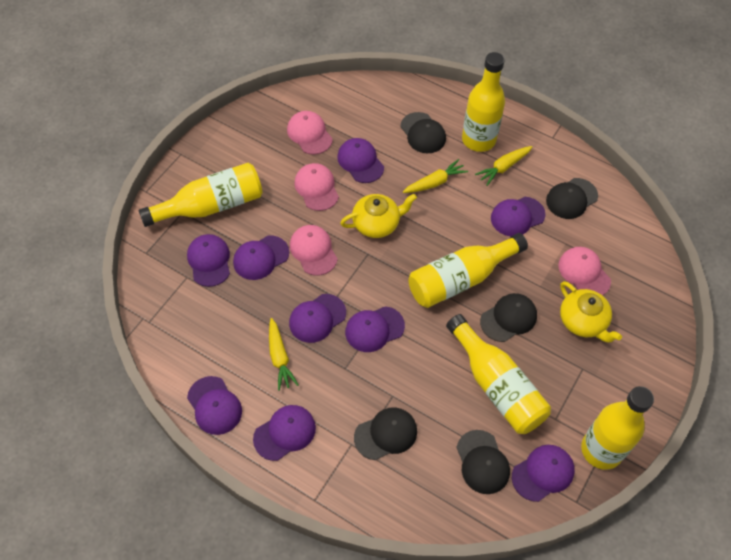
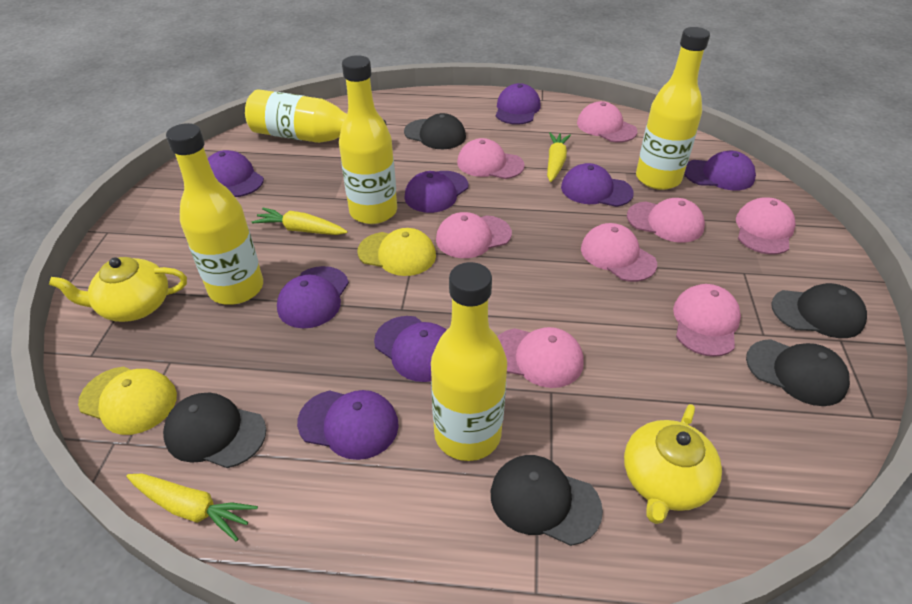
pink cap: [287,111,333,155] [290,225,338,276] [294,163,339,211] [559,247,611,296] = 4 -> [436,212,512,258] [457,138,525,179] [497,327,584,388] [577,101,637,143] [581,223,657,282] [627,198,705,242] [673,284,741,357] [736,198,796,255] = 8
purple cap: [187,234,230,287] [187,376,242,435] [233,235,289,280] [253,405,316,461] [289,294,346,343] [337,138,384,183] [345,306,405,352] [491,197,546,236] [512,445,575,502] = 9 -> [208,150,264,197] [277,266,349,328] [297,390,399,460] [374,316,446,382] [404,171,469,213] [496,83,541,125] [561,163,634,207] [684,151,756,190] = 8
yellow cap: none = 0 -> [78,366,177,435] [358,228,436,276] = 2

